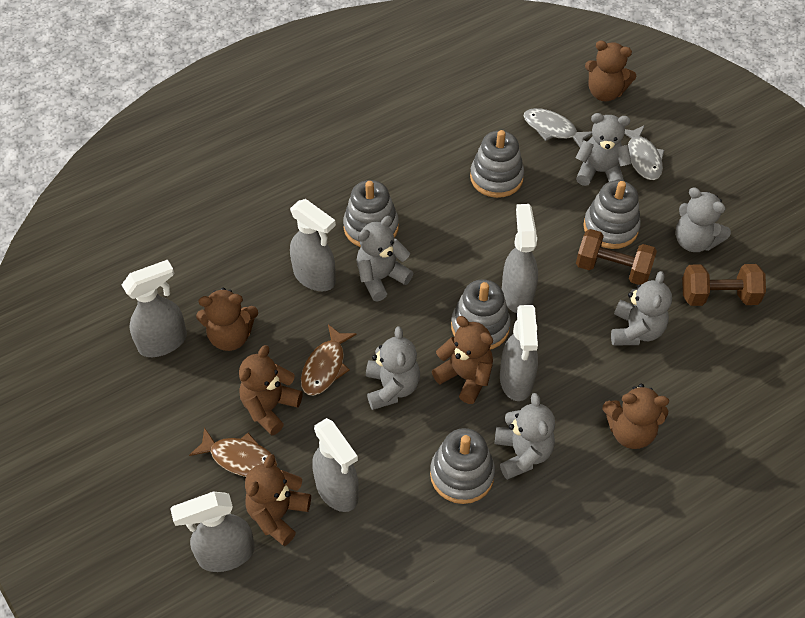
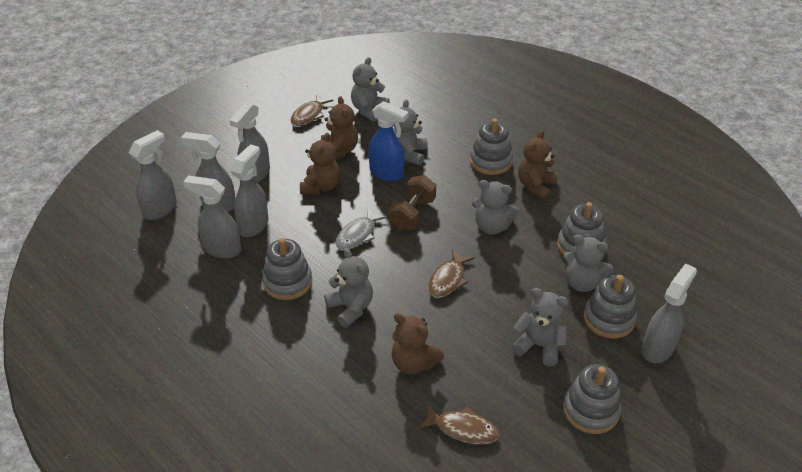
blue spray bottle: none = 0 -> [368,101,408,181] = 1
brown dumbbell: [576,229,657,285] [682,264,766,306] = 2 -> [389,175,436,231] = 1
brown fish: [189,427,277,477] [301,324,357,395] = 2 -> [290,94,334,126] [418,404,500,445] [428,249,475,298] = 3
brown teddy bear: [196,288,258,351] [239,345,303,435] [245,454,311,546] [432,316,493,404] [585,40,636,101] [602,384,669,449] = 6 -> [300,133,340,194] [321,96,358,160] [392,313,444,375] [518,130,558,200] = 4
grey fish: [524,108,592,147] [625,125,664,180] = 2 -> [335,208,387,250] = 1

